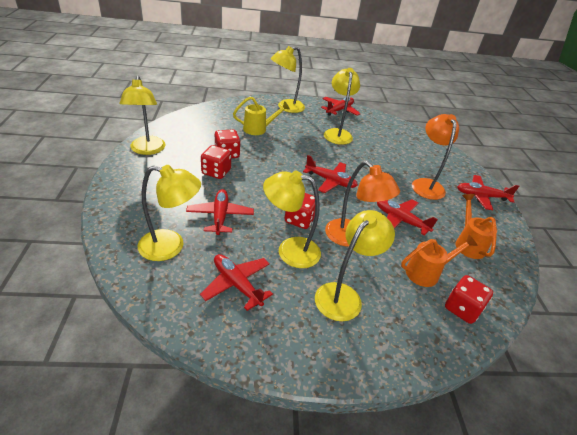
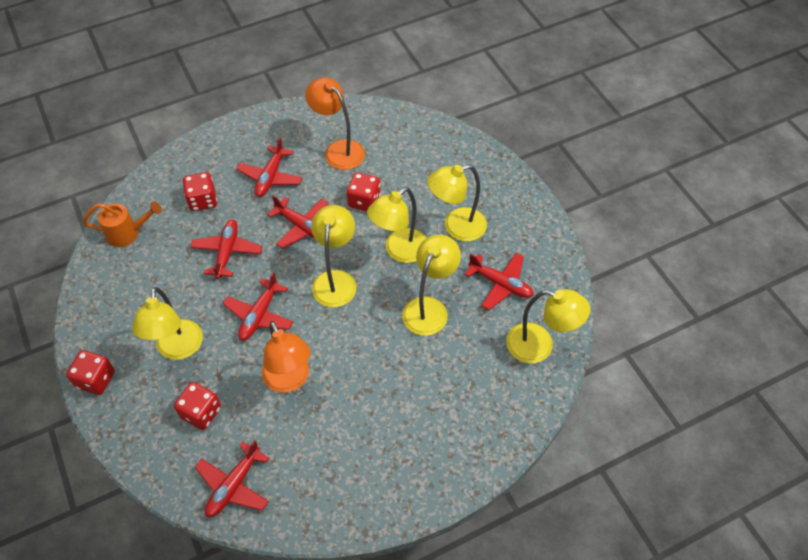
orange watering can: [401,235,478,287] [455,194,497,259] = 2 -> [83,202,162,247] = 1
yellow watering can: [233,97,290,135] = 1 -> none = 0

